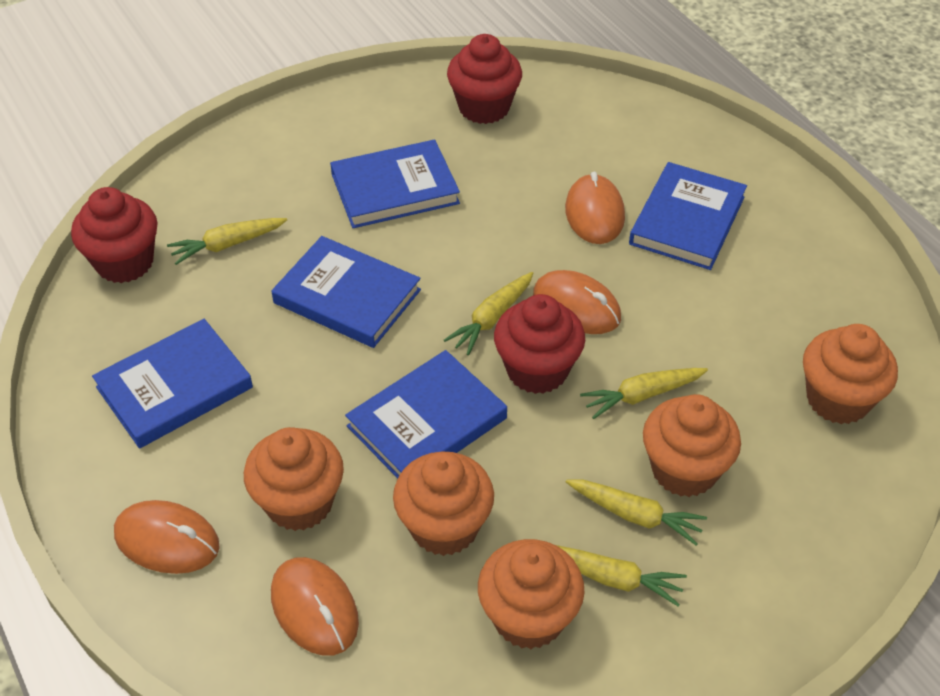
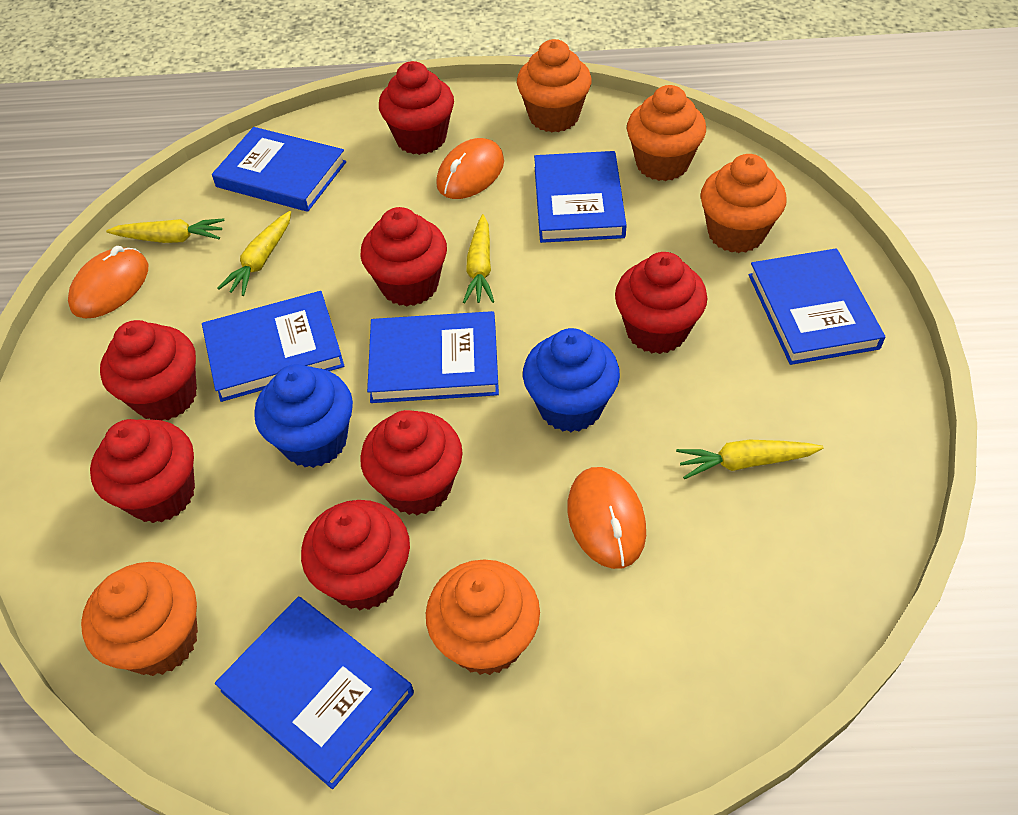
blue book: [92,319,253,448] [272,236,421,348] [330,140,460,228] [345,350,507,479] [629,162,747,270] = 5 -> [202,291,344,402] [212,127,346,212] [215,597,414,789] [367,311,499,403] [534,151,627,243] [749,248,885,365] = 6
blue cupcake: none = 0 -> [254,364,353,468] [523,328,620,432] = 2
orange mouse: [114,500,220,574] [271,557,359,656] [533,270,621,334] [565,172,625,244] = 4 -> [68,246,148,318] [436,138,504,199] [567,467,646,569] = 3
red cupcake: [71,187,158,283] [447,34,522,124] [494,294,585,394] = 3 -> [90,419,195,523] [100,320,197,420] [301,500,410,610] [360,207,447,306] [360,410,463,515] [379,61,454,155] [615,252,707,354] = 7
yellow carrot: [167,218,287,265] [444,272,533,355] [556,545,687,606] [566,479,707,545] [580,368,708,419] = 5 -> [106,218,225,243] [217,211,291,296] [463,214,494,303] [676,440,824,479] = 4

